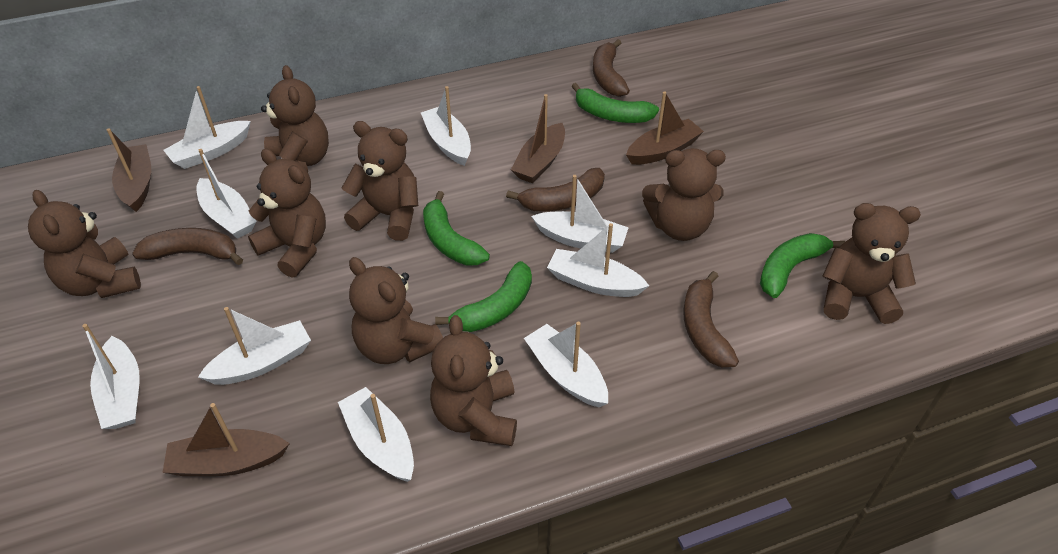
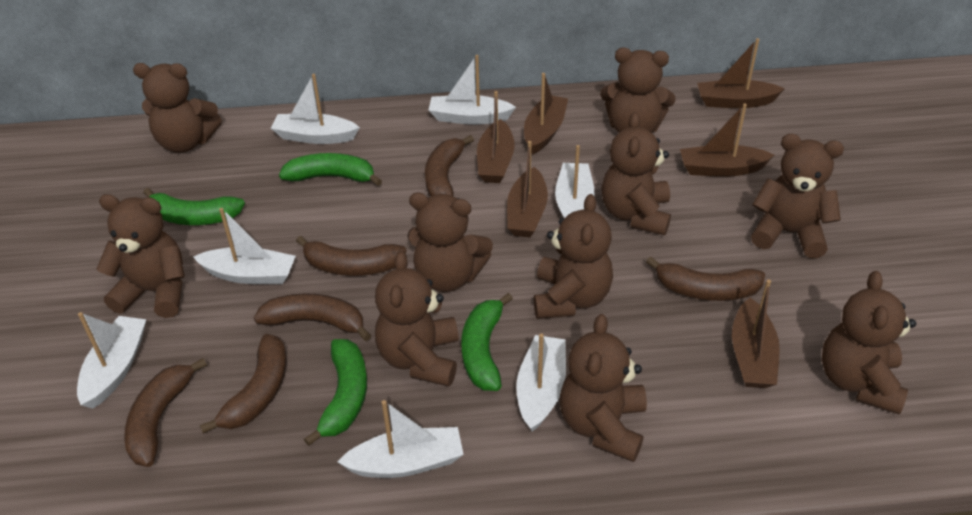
brown banana: [132,228,243,265] [506,168,605,212] [593,39,630,97] [683,271,739,367] = 4 -> [124,358,207,467] [200,334,287,434] [254,293,371,341] [296,235,406,276] [425,135,474,197] [646,257,765,301] = 6
brown boat: [107,128,151,212] [162,403,290,476] [511,94,565,183] [626,92,704,165] = 4 -> [477,91,515,183] [507,141,548,237] [524,73,568,155] [680,104,775,177] [697,38,785,108] [732,279,780,388] = 6
brown teddy bear: [28,190,141,298] [248,149,326,278] [261,65,329,172] [342,121,418,241] [349,257,443,364] [430,315,517,446] [642,148,726,241] [823,203,921,324] = 8 -> [96,194,185,318] [133,63,222,153] [375,251,459,387] [408,193,493,292] [534,194,613,319] [560,314,647,462] [600,48,676,133] [602,112,671,235] [751,134,844,258] [822,271,916,415] = 10
white boat: [82,324,140,429] [163,86,251,169] [196,149,257,239] [198,307,311,385] [338,387,414,482] [420,86,471,166] [524,322,608,407] [531,175,629,253] [547,223,649,297] = 9 -> [77,312,146,409] [193,208,296,284] [271,74,360,144] [338,400,464,478] [428,55,516,125] [516,333,566,432] [555,145,595,219] = 7

